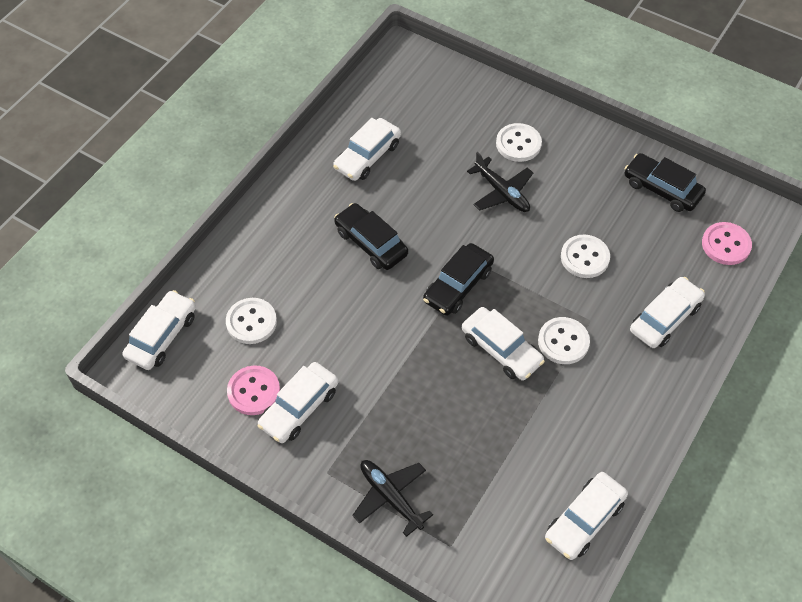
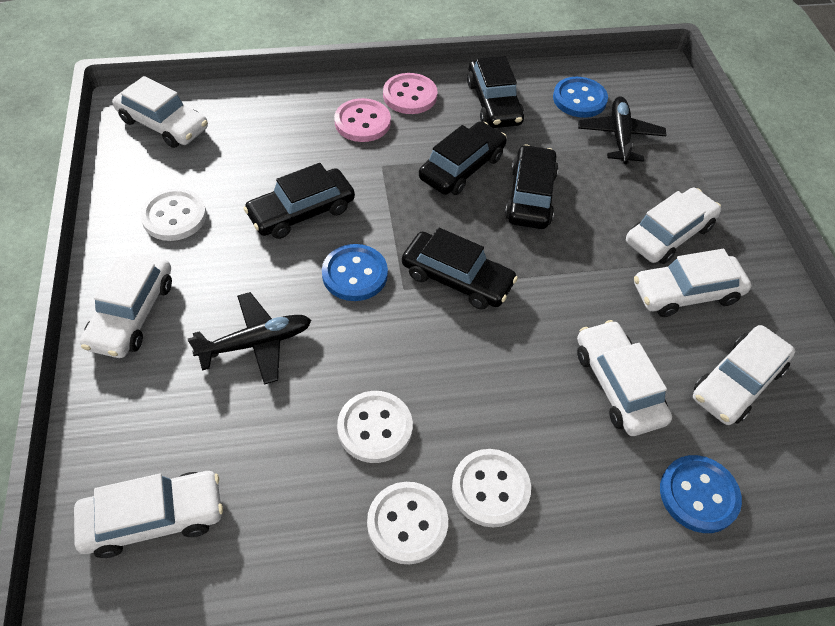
black car: [334,203,408,270] [423,243,494,316] [624,153,706,212] = 3 -> [243,163,355,239] [402,227,518,309] [419,121,507,195] [467,56,524,128] [505,145,558,229] = 5
blue button: none = 0 -> [322,244,388,301] [553,77,608,118] [660,455,742,533] = 3
white car: [123,290,196,370] [257,362,338,443] [333,118,401,181] [462,307,545,380] [545,472,628,560] [630,277,705,348] = 6 -> [74,471,223,558] [80,253,172,358] [112,76,208,148] [577,320,672,436] [626,188,721,264] [634,249,752,317] [693,325,795,425] = 7

